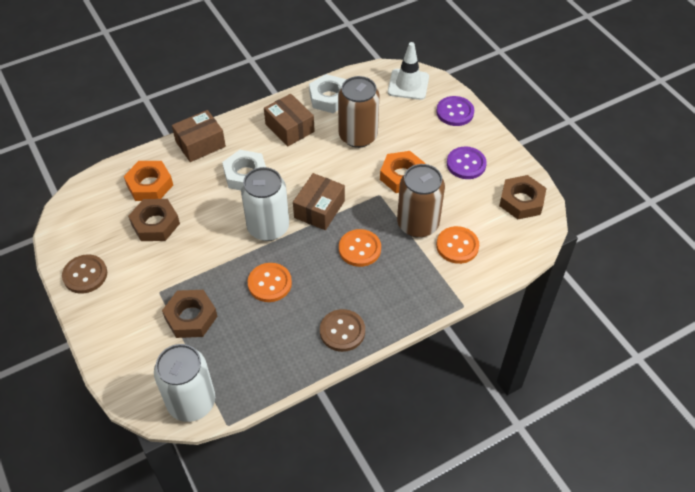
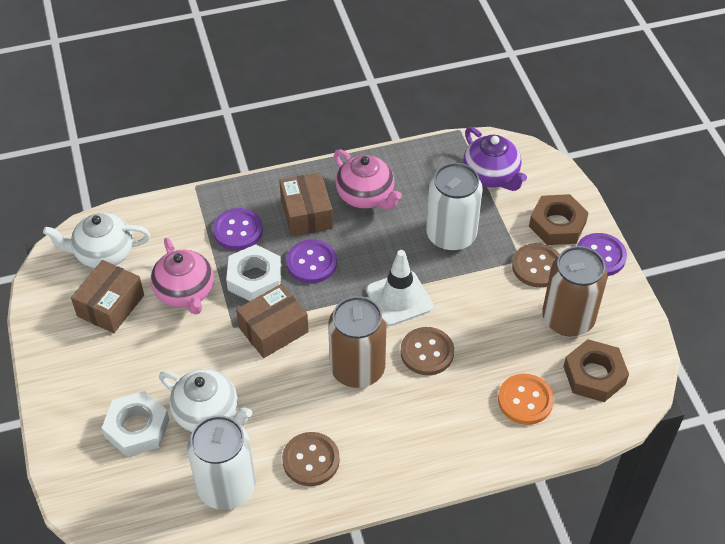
brown button: [62,254,107,294] [320,309,365,352] = 2 -> [282,432,340,486] [400,327,454,375] [512,243,560,287] = 3
brown nut: [128,199,180,241] [162,290,218,338] [499,175,546,219] = 3 -> [529,194,589,245] [563,339,629,402] = 2
orange button: [248,263,292,302] [339,229,381,267] [436,226,479,264] = 3 -> [498,374,554,425] = 1
orange nut: [124,161,173,201] [380,151,426,193] = 2 -> none = 0
pink teapot: none = 0 -> [151,238,214,315] [334,149,402,209] = 2
purple button: [436,96,474,126] [447,146,487,179] = 2 -> [213,208,263,250] [286,240,337,283] [577,233,627,276] = 3
purple teapot: none = 0 -> [463,127,527,191] = 1
white teapot: none = 0 -> [43,213,151,268] [159,369,252,432] = 2

